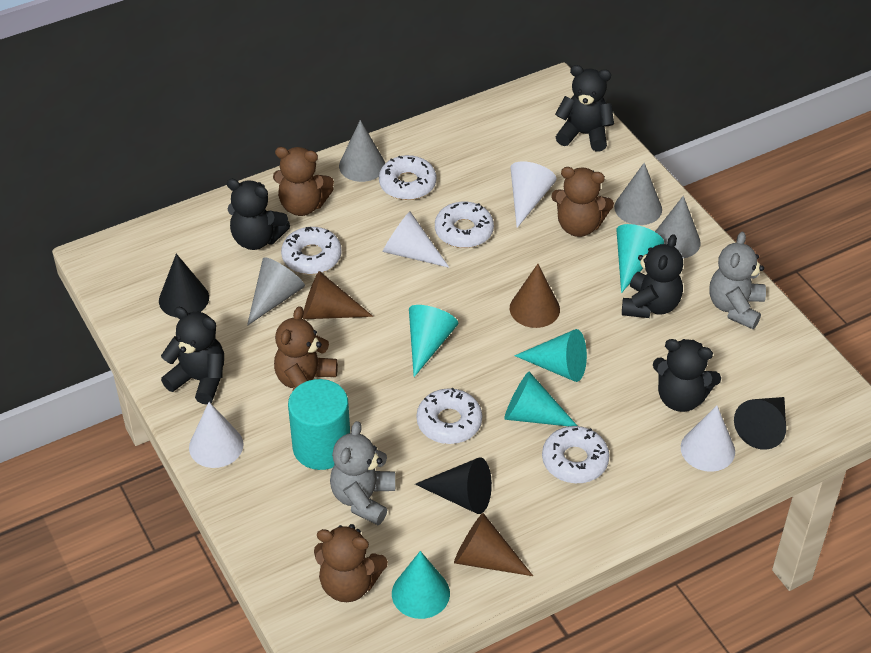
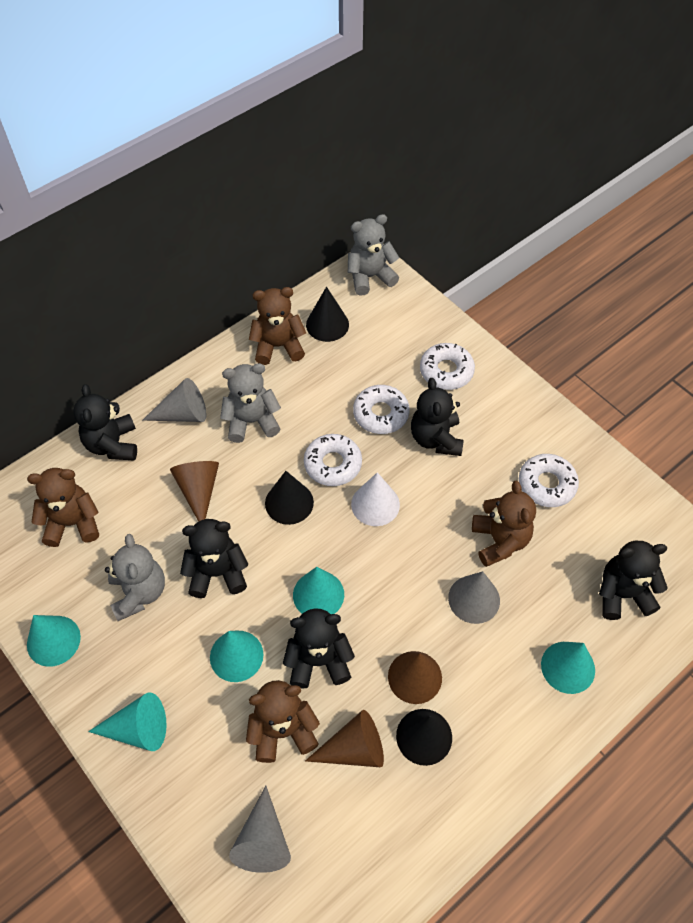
grey cone: [247,257,305,326] [339,120,385,182] [614,163,662,225] [655,196,701,259] = 4 -> [142,378,206,422] [229,786,291,873] [448,571,500,624] = 3
grey teddy bear: [330,421,395,525] [709,232,766,329] = 2 -> [105,534,165,621] [220,363,281,443] [348,214,399,296] = 3
turquoise cylinder: [288,379,350,470] = 1 -> none = 0
white cone: [189,402,243,468] [383,211,449,268] [510,161,557,228] [681,405,735,472] = 4 -> [351,472,400,526] = 1
white donut: [281,227,341,274] [379,155,436,200] [416,388,482,444] [435,202,494,248] [542,426,610,483] = 5 -> [304,434,362,486] [353,385,410,434] [420,343,475,390] [519,454,579,507] = 4

